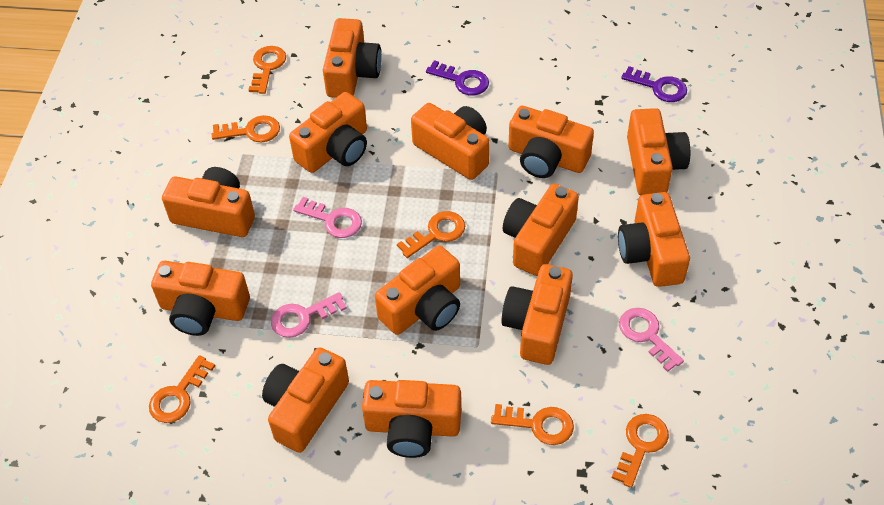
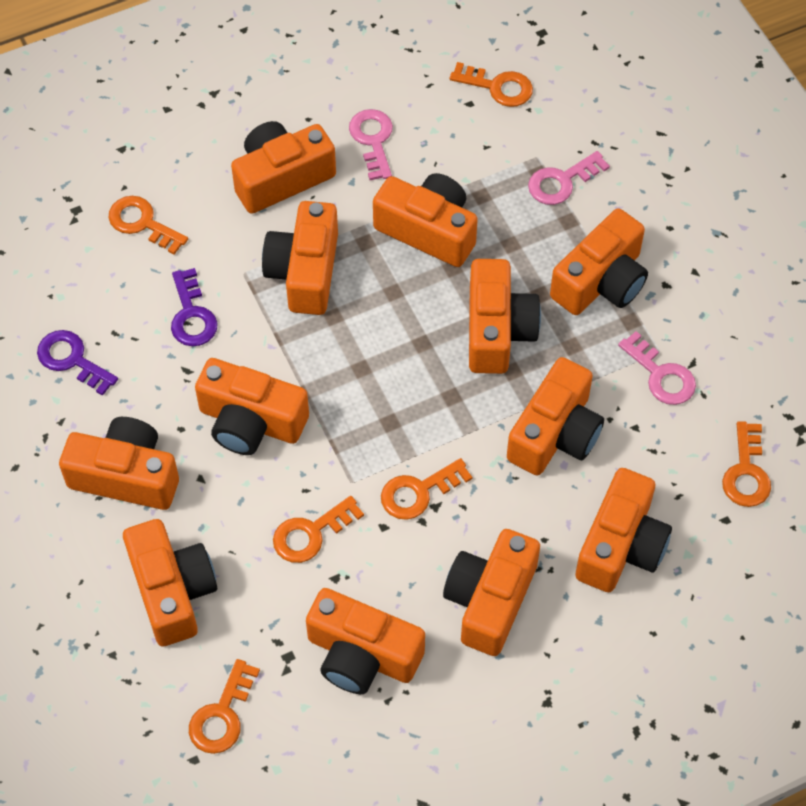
orange camera: [151,261,250,336] [162,167,255,237] [262,347,349,453] [289,92,367,173] [323,18,382,98] [362,380,461,458] [375,246,460,335] [411,103,489,180] [501,264,573,365] [503,184,579,276] [508,106,594,178] [618,192,690,287] [627,108,690,195] = 13 -> [59,417,179,510] [123,519,217,646] [195,358,309,455] [231,121,336,214] [262,201,338,315] [306,588,425,694] [373,173,478,267] [443,529,540,656] [469,259,541,374] [507,357,604,476] [550,208,648,315] [575,468,672,592] = 12

